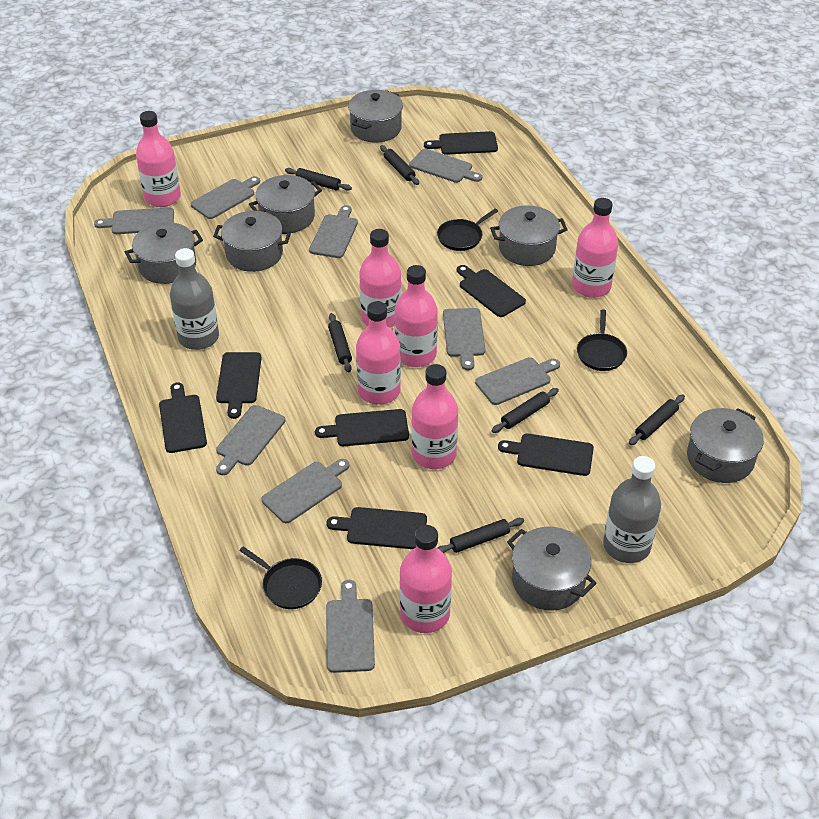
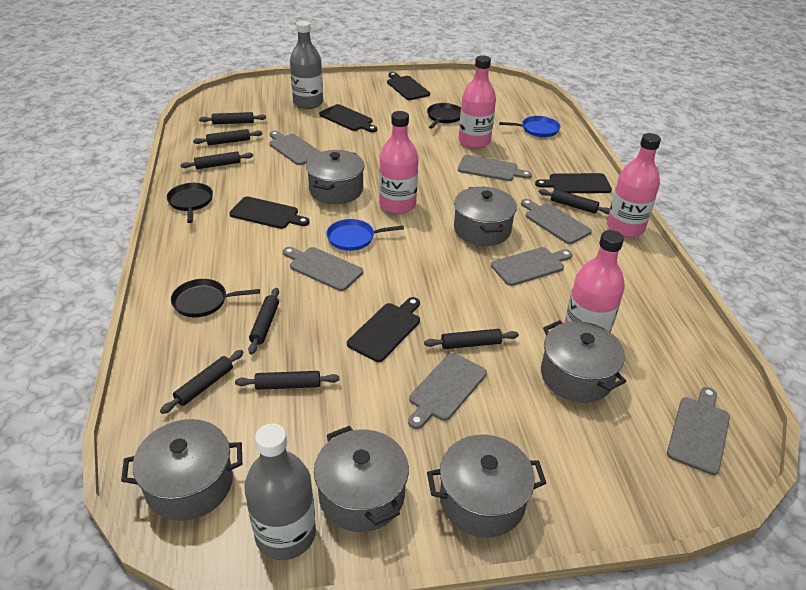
black cutting board: [159,382,207,453] [216,352,261,419] [315,409,409,446] [327,507,427,549] [424,131,498,155] [457,265,526,317] [498,433,594,476] = 7 -> [229,196,310,229] [319,104,377,132] [347,297,420,362] [387,72,430,100] [535,173,612,193] = 5
black rolling pin: [285,168,352,191] [328,313,352,373] [380,145,419,185] [438,518,524,553] [491,388,559,433] [629,394,685,445] = 6 -> [160,350,244,414] [181,151,253,169] [193,129,262,145] [199,112,266,124] [235,371,340,390] [248,288,279,354] [424,329,519,349] [539,189,610,214] = 8
blue pan: none = 0 -> [326,219,404,251] [499,116,560,137] = 2
grey cutting board: [94,207,174,234] [190,176,260,219] [216,405,285,475] [261,459,349,523] [309,205,358,258] [326,580,375,673] [409,149,482,183] [443,308,485,370] [475,357,560,405] = 9 -> [269,131,321,165] [283,247,363,291] [408,353,487,429] [458,155,532,181] [491,247,573,286] [521,199,592,244] [667,387,730,475] = 7
grey pot: [125,222,203,284] [213,211,291,272] [249,175,322,233] [348,90,403,143] [490,205,568,266] [507,527,597,611] [687,408,764,483] = 7 -> [121,419,242,521] [306,150,365,204] [314,426,409,532] [427,435,546,538] [454,186,517,246] [541,320,626,403] = 6
pink bottle: [136,111,181,207] [356,301,401,405] [359,229,401,328] [394,265,438,367] [399,525,452,633] [411,364,458,469] [572,198,618,298] = 7 -> [379,111,419,214] [459,55,496,148] [564,230,625,333] [607,133,661,237] = 4

